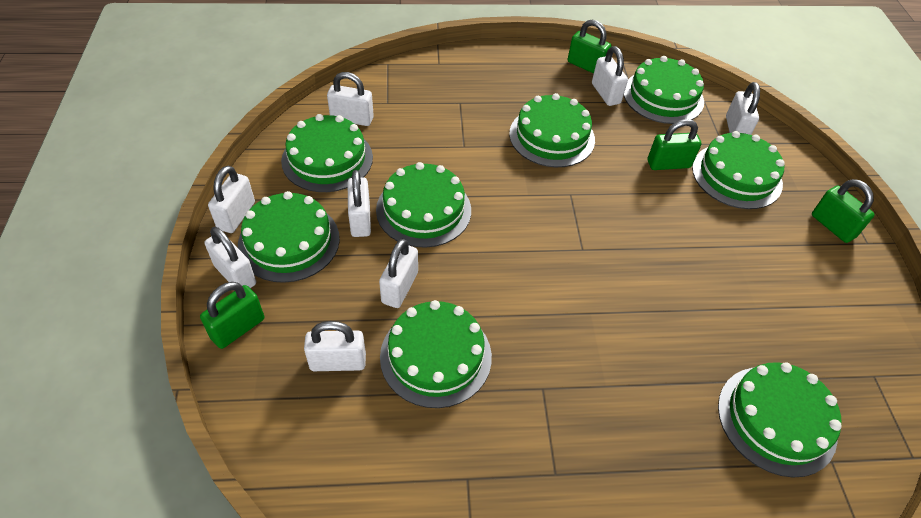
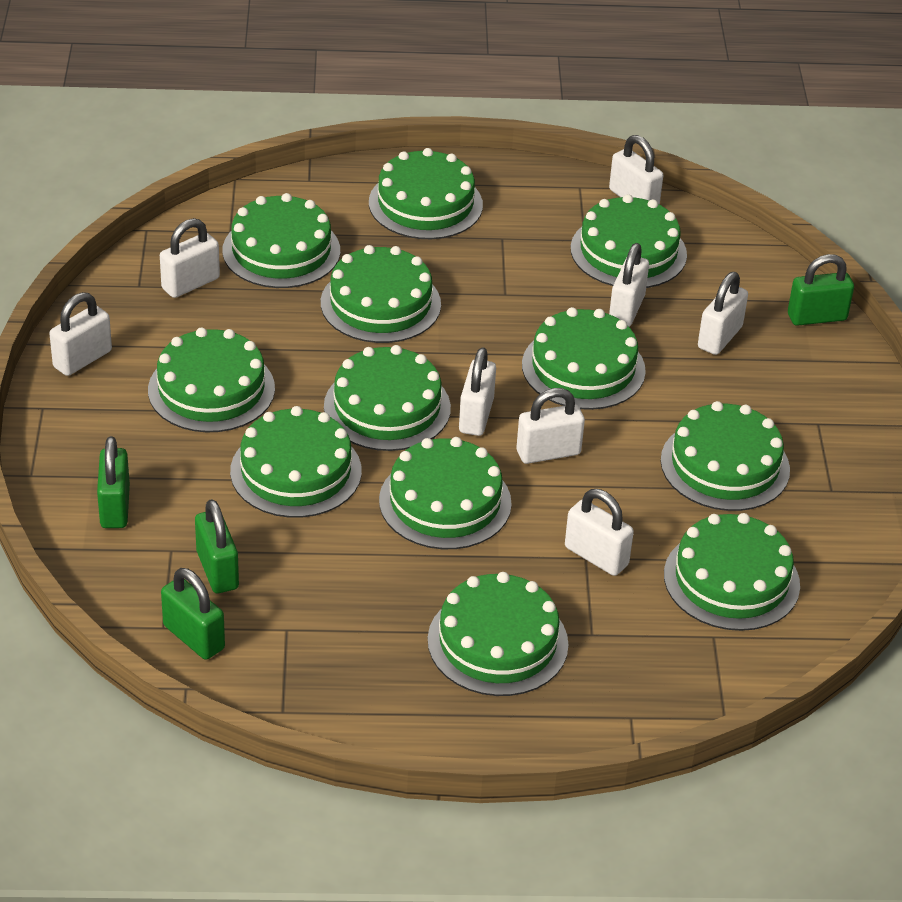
green cake: [238,191,340,283] [281,114,373,192] [376,162,471,248] [380,300,492,408] [509,93,595,167] [624,56,704,124] [692,131,785,209] [718,362,842,478] = 8 -> [148,327,275,432] [222,193,340,288] [230,406,362,518] [321,245,441,343] [324,345,451,451] [369,148,483,239] [379,437,512,549] [428,572,569,696] [522,307,646,410] [571,194,687,288] [661,401,790,511] [664,513,800,631] = 12

